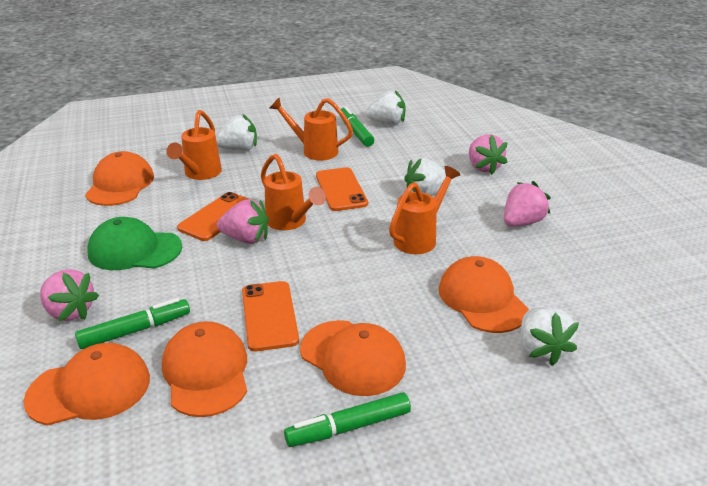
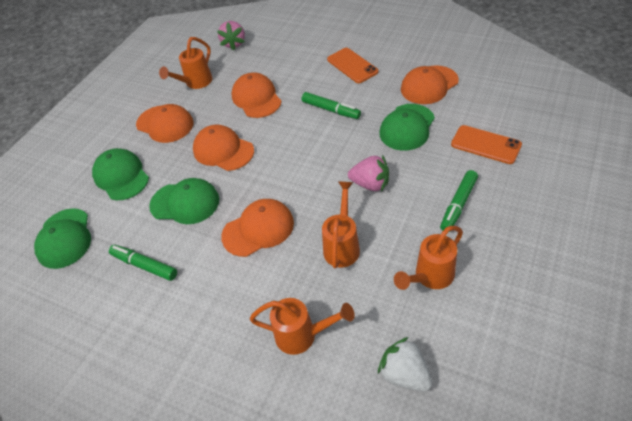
green cap: [87,217,182,270] = 1 -> [34,208,91,269] [92,148,149,200] [149,178,219,224] [380,104,435,151] = 4
orange phone: [177,192,248,241] [242,281,299,351] [316,167,368,211] = 3 -> [327,48,379,83] [451,125,522,164] = 2
pink strawberry: [40,269,99,321] [217,199,269,244] [469,134,508,175] [504,181,551,227] = 4 -> [217,21,245,50] [348,155,389,192] = 2
white strawberry: [216,114,257,151] [366,90,406,125] [404,158,452,196] [521,307,579,366] = 4 -> [378,337,432,392] = 1

